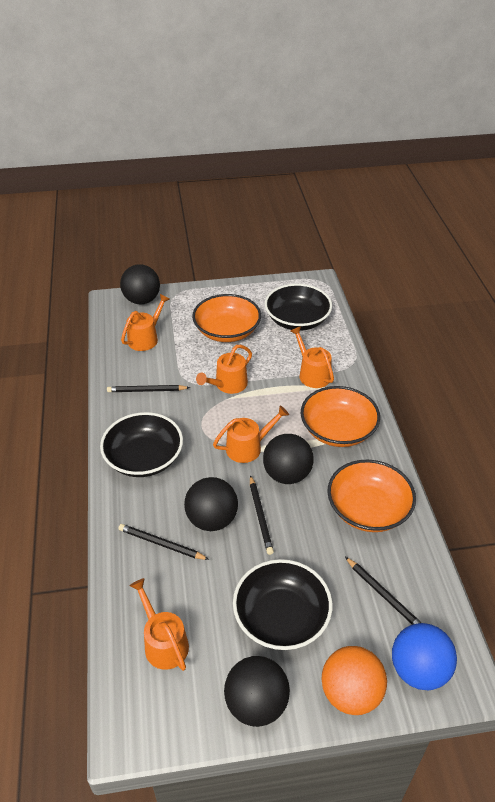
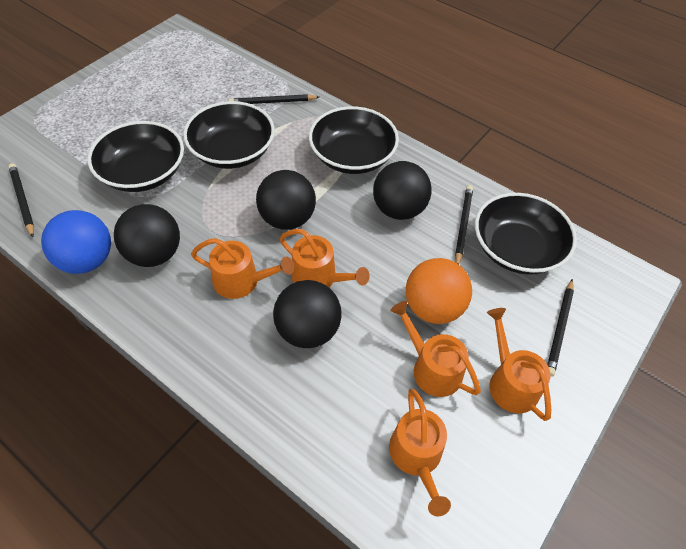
black bowl: [100,412,183,477] [233,559,332,650] [265,284,332,331] = 3 -> [88,121,184,192] [183,101,275,169] [309,106,399,174] [475,193,577,275] = 4
orange bowl: [192,294,261,342] [301,386,380,447] [327,460,416,532] = 3 -> none = 0

